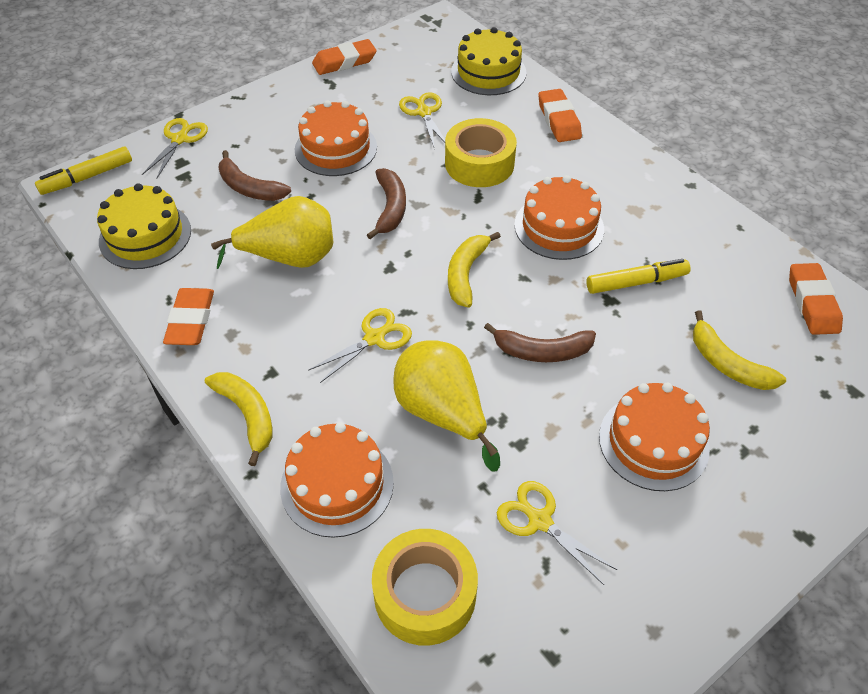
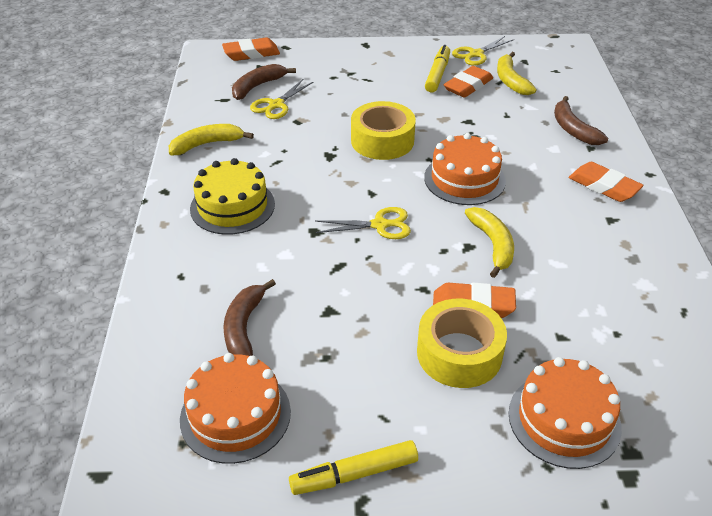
orange cake: [280,422,394,538] [295,100,377,176] [514,175,604,260] [599,383,710,491] = 4 -> [180,353,291,464] [424,133,506,205] [509,357,622,469] = 3
yellow cake: [97,183,191,269] [451,27,527,95] = 2 -> [190,158,275,235] = 1
yellow pear: [211,196,333,269] [393,340,500,472] = 2 -> none = 0
yellow scissors: [142,118,208,179] [308,308,412,383] [399,92,445,147] [497,481,617,585] = 4 -> [250,79,313,119] [315,207,411,239] [452,36,514,66] = 3

